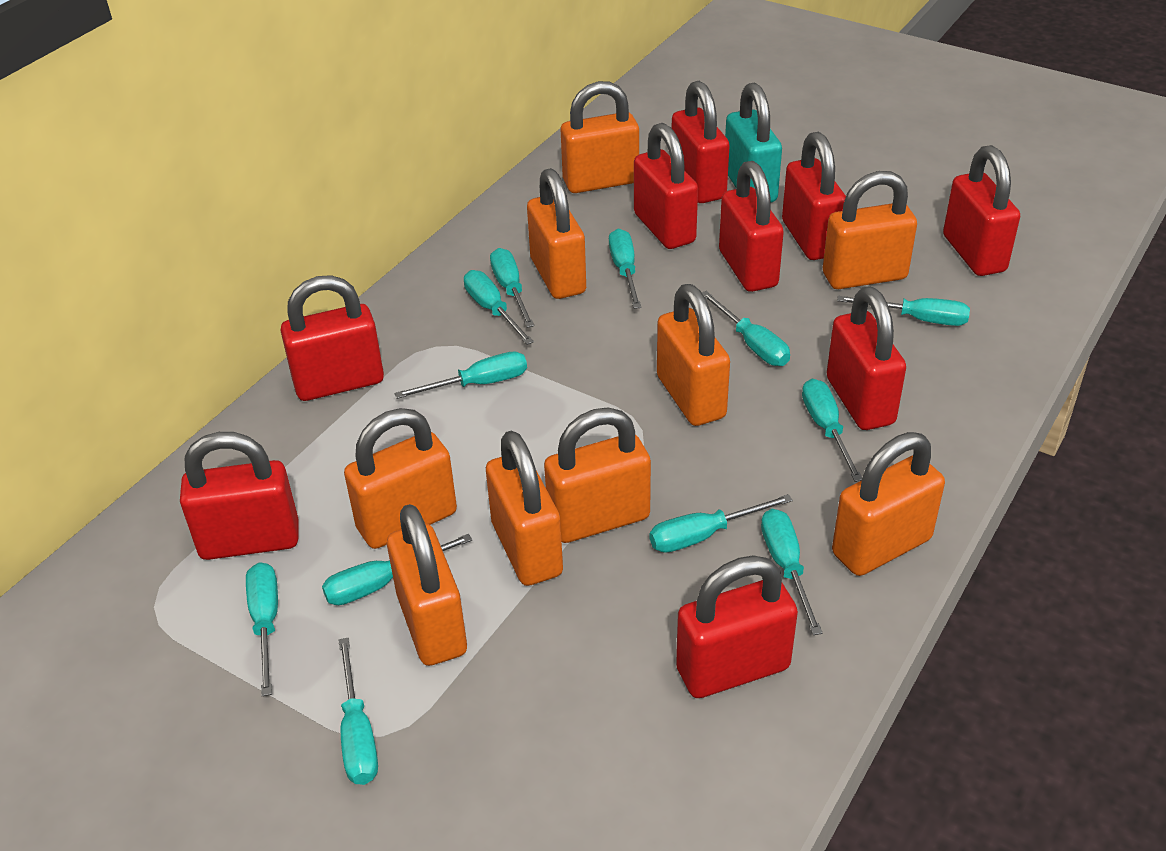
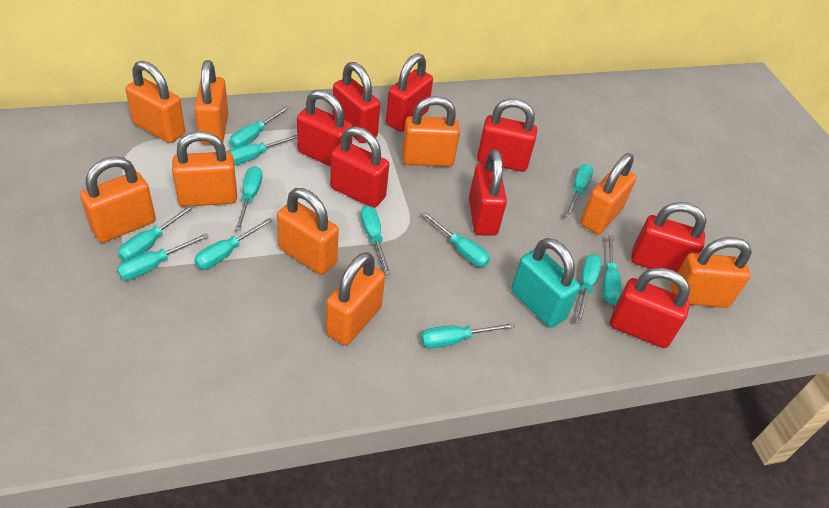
red padlock: [180,432,298,560] [281,275,384,401] [634,123,698,249] [672,81,730,203] [676,555,798,698] [719,161,784,292] [782,132,846,260] [827,286,906,430] [943,145,1020,276] = 9 -> [297,90,353,167] [330,126,389,208] [332,62,380,143] [386,53,433,132] [469,149,507,236] [477,98,537,172] [610,268,690,348] [631,202,706,272] = 8

